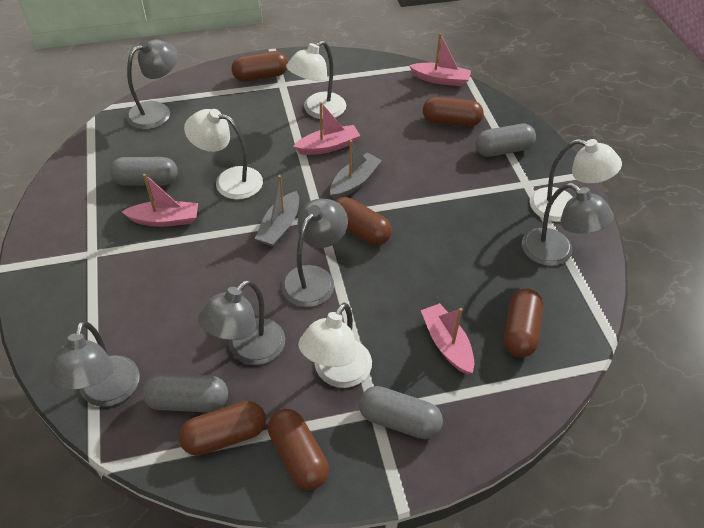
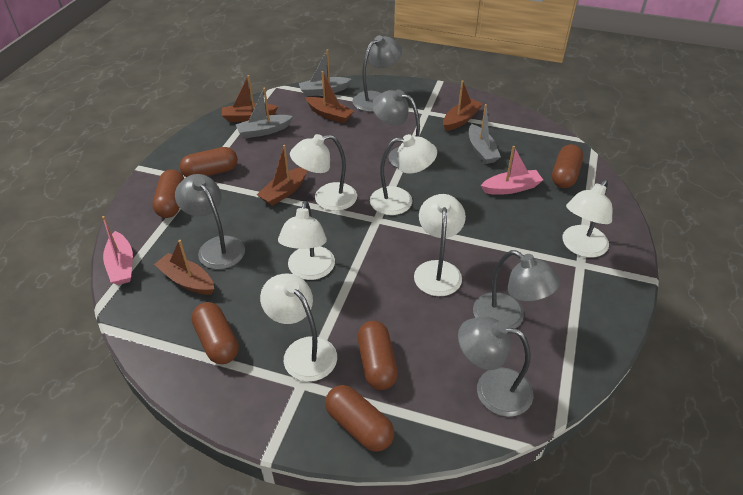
brown boat: none = 0 -> [154,240,214,295] [222,75,278,122] [257,145,307,206] [305,71,354,123] [443,80,482,131] = 5
grey boat: [255,175,299,247] [330,140,382,200] = 2 -> [236,88,293,138] [299,49,352,96] [469,104,501,164] = 3
grey capsule: [110,157,178,186] [142,374,228,412] [359,386,443,439] [475,124,536,157] = 4 -> none = 0
pink boat: [122,174,198,227] [293,102,360,155] [409,33,471,86] [421,303,474,374] = 4 -> [102,216,133,285] [481,146,543,195] = 2
white lamp: [184,109,263,200] [286,41,346,119] [298,303,372,388] [530,139,622,222] = 4 -> [260,274,337,382] [278,201,335,280] [290,134,357,211] [370,134,437,215] [414,194,466,296] [562,179,612,258] = 6

